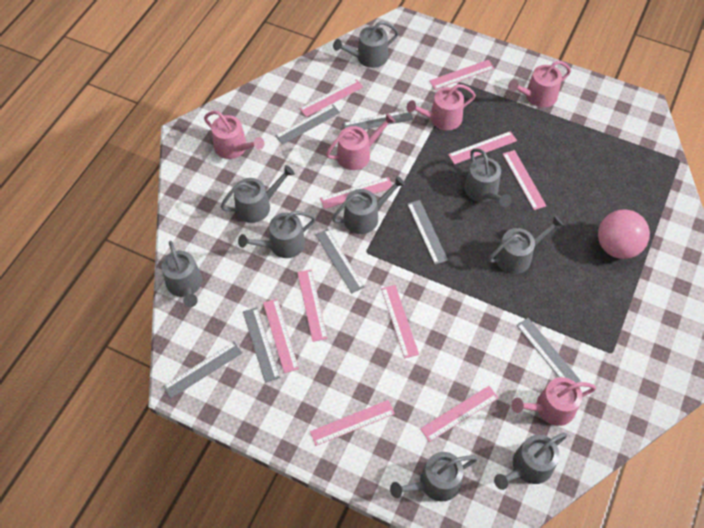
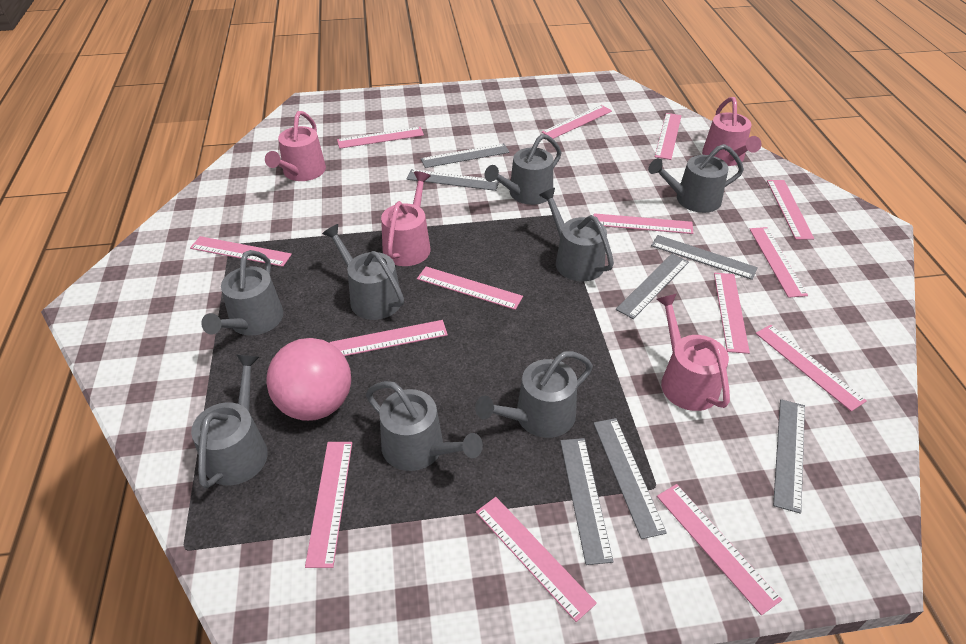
grey watering can: [161,241,202,307] [221,165,295,223] [238,211,316,258] [332,176,405,234] [333,21,399,68] [390,452,478,501] [464,148,512,207] [489,215,563,274] [494,433,567,490] = 9 -> [191,355,268,489] [201,250,283,336] [322,224,404,320] [366,381,483,471] [475,351,593,438] [484,134,562,205] [539,188,614,281] [648,144,744,213] = 8
pink ruler: [263,299,299,373] [297,269,328,342] [299,79,363,117] [310,400,395,446] [320,177,393,209] [381,285,419,358] [420,386,498,442] [429,60,494,90] [448,131,517,164] [503,150,546,210] = 10 -> [190,236,292,267] [305,442,352,568] [329,320,448,356] [337,127,424,149] [417,267,523,310] [476,497,597,622] [542,105,612,139] [594,213,693,234] [655,113,682,160] [657,484,782,615] [714,273,750,354] [749,227,808,298] [756,325,867,411] [767,180,814,240] = 14
pink watering can: [204,111,264,159] [326,113,395,170] [407,84,476,130] [508,61,571,107] [511,377,596,426] = 5 -> [265,111,326,181] [381,171,431,266] [657,294,730,411] [702,97,762,166] = 4

